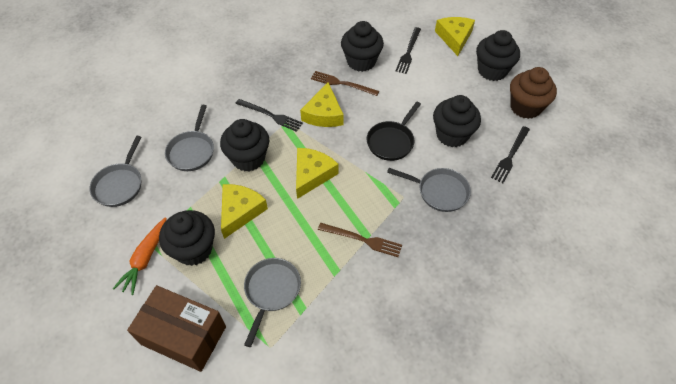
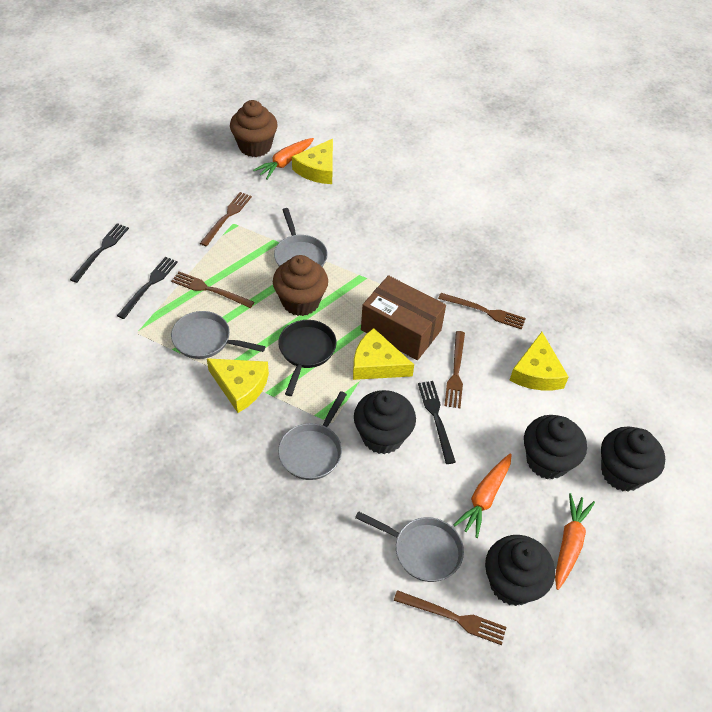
black cupcake: [159,210,215,266] [220,119,269,171] [341,21,384,72] [433,95,481,147] [476,30,520,81] = 5 -> [354,390,416,454] [485,535,555,606] [524,415,587,480] [601,427,665,492] = 4
brown cupcake: [510,67,557,119] = 1 -> [230,100,278,157] [273,255,328,316] = 2
brown fork: [311,71,379,96] [318,223,402,257] = 2 -> [171,272,254,308] [200,192,252,247] [394,590,506,645] [438,293,526,330] [444,331,465,408] = 5
orange carrot: [113,218,166,295] = 1 -> [253,138,314,179] [454,454,512,538] [555,493,595,590] = 3

